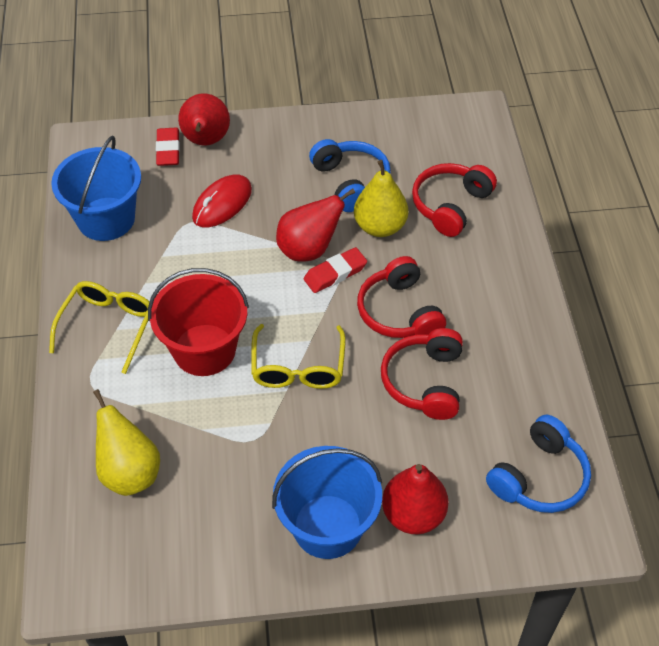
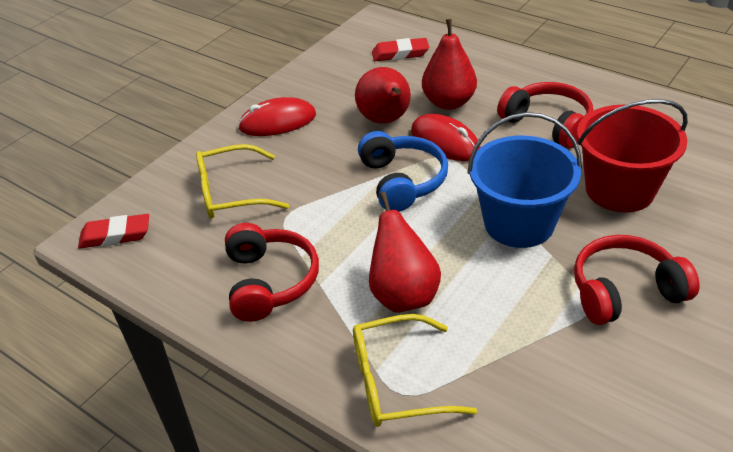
blue bucket: [51,136,141,241] [272,446,382,559] = 2 -> [468,112,582,248] = 1
blue headphones: [309,139,391,212] [486,415,591,513] = 2 -> [358,131,448,212] = 1
red mouse: [192,174,252,227] = 1 -> [238,97,316,136] [411,114,480,161] = 2
yellow pear: [93,389,160,496] [354,160,408,237] = 2 -> none = 0

